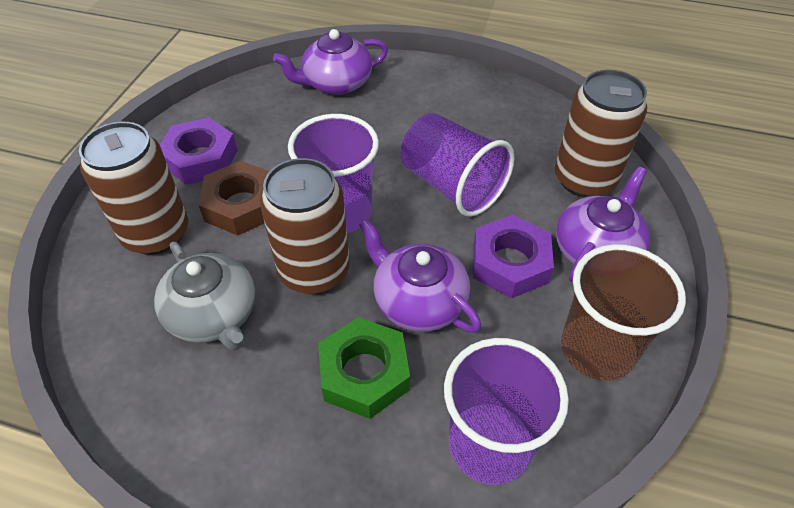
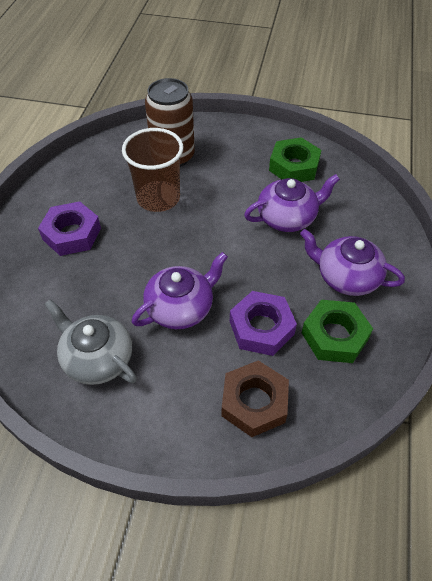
brown can: [79,122,188,255] [260,158,350,294] [555,70,647,198] = 3 -> [145,78,195,167] = 1
green nut: [318,317,410,419] = 1 -> [269,137,321,182] [302,300,373,363] = 2
purple cup: [288,114,379,233] [400,113,514,217] [444,338,569,485] = 3 -> none = 0

